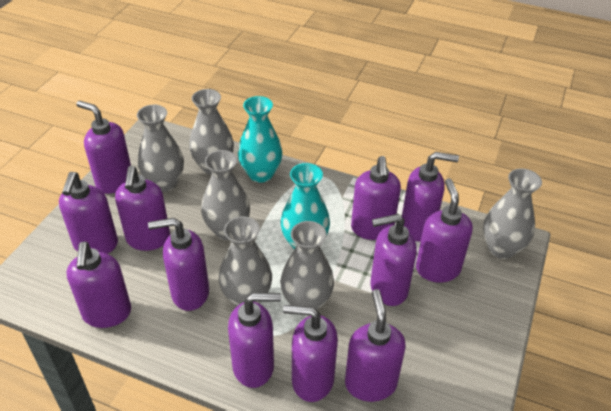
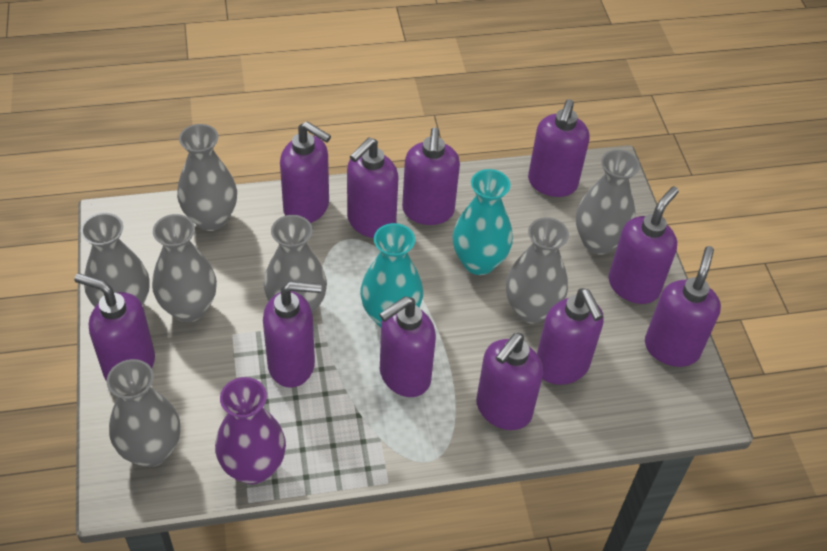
grey vase: [137,105,184,192] [189,89,234,175] [201,150,250,240] [219,216,272,307] [280,221,334,311] [483,168,542,259] = 6 -> [80,213,150,307] [107,359,180,467] [152,214,217,322] [177,124,237,231] [264,215,327,314] [506,217,569,324] [576,150,640,255] = 7
purple soap dispenser: [59,172,118,254] [67,242,131,328] [76,101,131,194] [115,166,170,251] [148,218,209,311] [228,293,281,388] [283,305,338,402] [345,289,406,402] [351,156,401,240] [370,214,417,306] [402,152,459,242] [416,178,473,282] = 12 -> [74,273,155,381] [263,282,322,388] [280,121,331,223] [347,137,398,238] [379,296,436,397] [402,127,460,225] [476,333,543,430] [528,99,590,197] [537,288,604,385] [609,186,679,304] [645,246,721,367] = 11
purple vase: none = 0 -> [215,377,286,484] = 1

